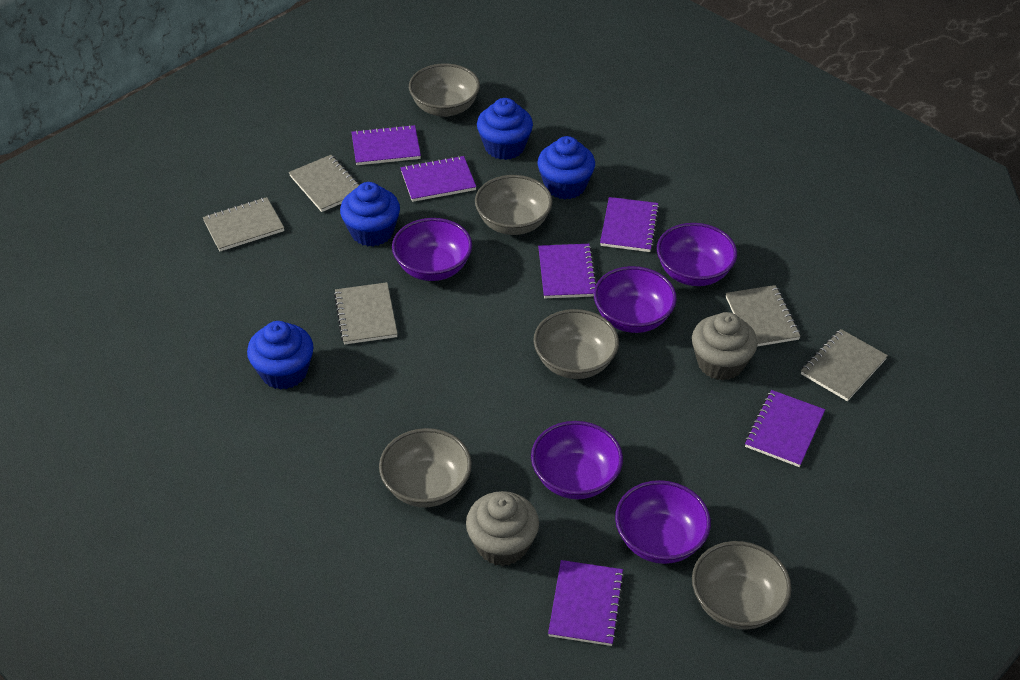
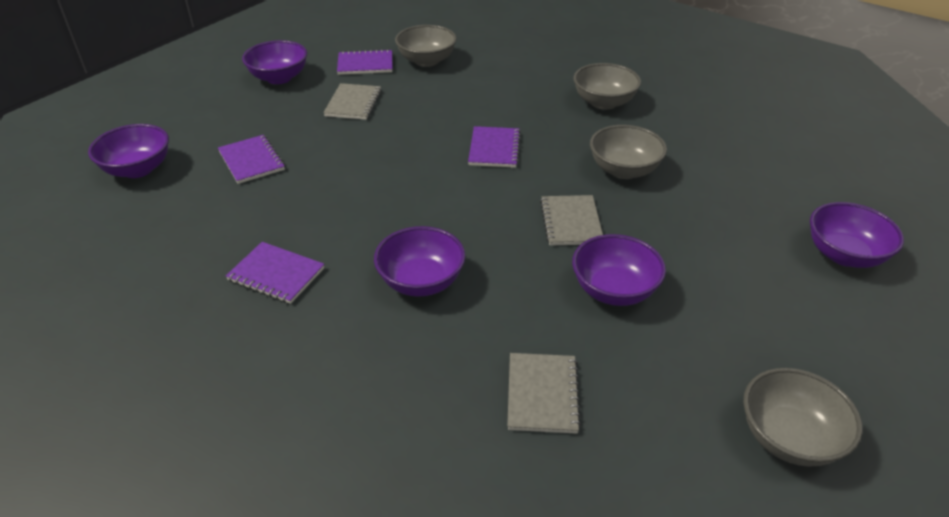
blue cupcake: [247,321,314,390] [340,182,400,246] [477,98,533,160] [538,136,595,199] = 4 -> none = 0
grey bowl: [379,428,472,508] [409,63,480,117] [475,175,553,235] [533,309,619,379] [692,541,792,630] = 5 -> [395,25,457,67] [573,63,641,110] [590,125,667,179] [743,368,863,466] = 4
grey cupcake: [466,491,539,566] [692,312,757,380] = 2 -> none = 0
grey notebook: [203,197,284,251] [289,155,360,212] [334,282,398,345] [726,285,801,346] [801,329,888,401] = 5 -> [323,83,382,120] [507,353,581,434] [540,195,603,246] = 3
purple notebook: [352,125,421,165] [401,156,476,202] [538,244,597,298] [548,560,624,646] [600,197,659,252] [745,390,825,467] = 6 -> [218,135,285,184] [226,242,324,304] [337,49,392,75] [468,126,521,168] = 4

